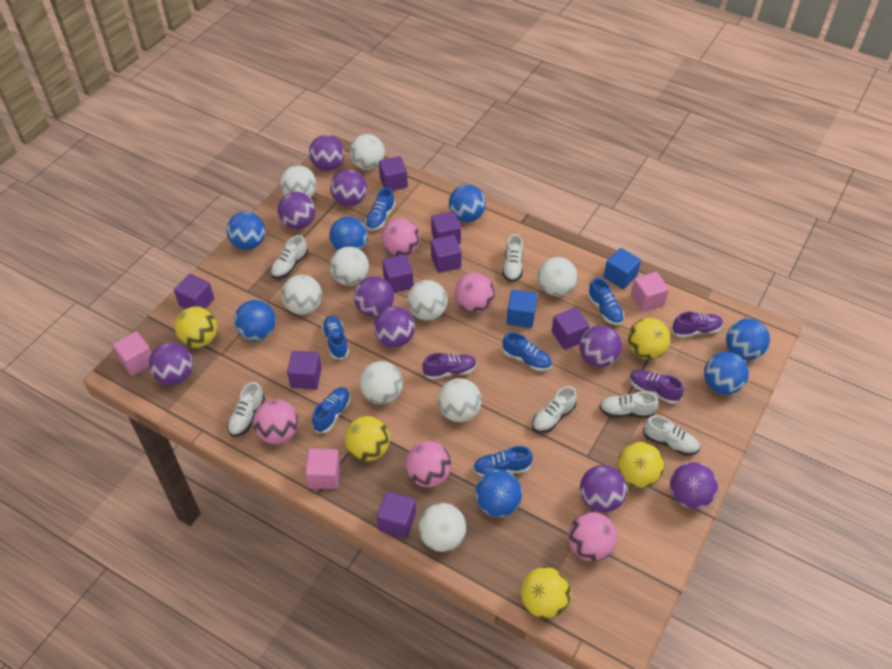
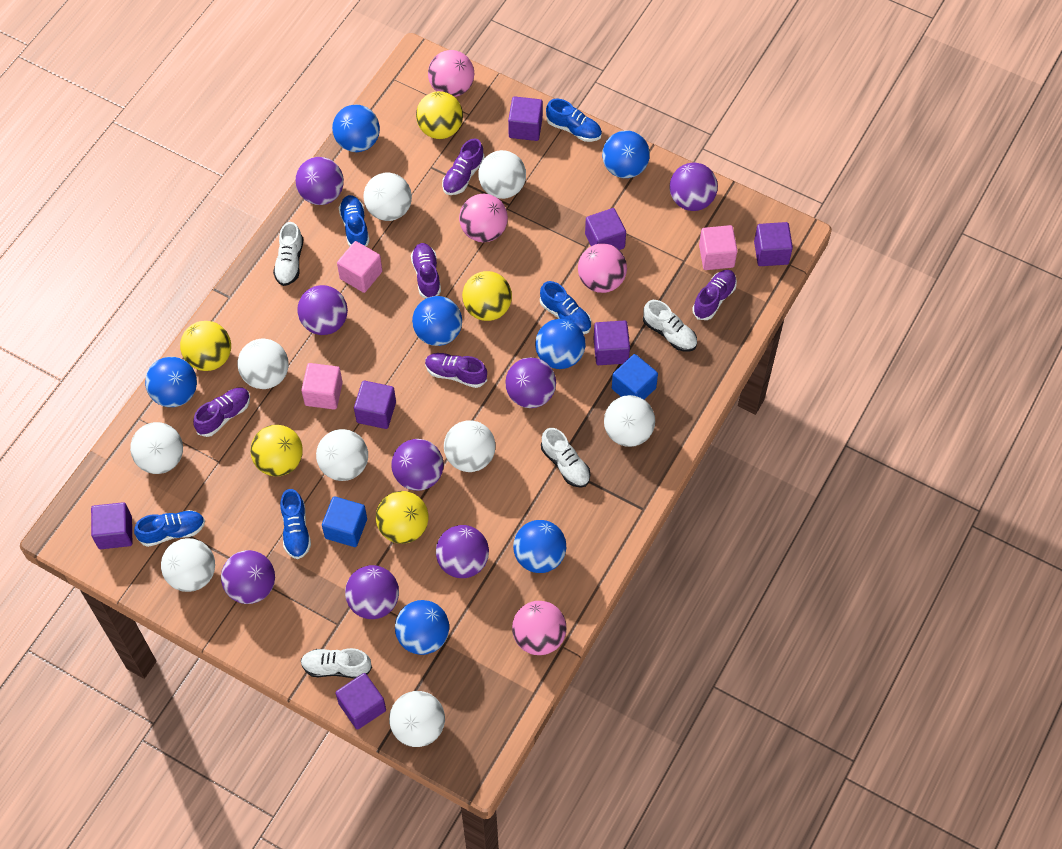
blue shoe: [312,387,351,433] [322,316,349,360] [365,188,395,231] [473,446,533,477] [503,332,552,371] [588,278,624,325] = 6 -> [134,510,205,547] [280,489,311,559] [339,195,370,247] [540,281,591,334] [546,99,602,142] = 5
pink ball: [253,399,298,444] [382,218,420,256] [405,441,451,487] [455,273,495,313] [568,512,617,562] = 5 -> [428,50,474,97] [459,194,508,242] [512,601,566,655] [578,243,627,293] = 4
purple ball: [149,342,193,385] [278,192,315,229] [309,135,344,171] [330,169,367,206] [354,276,394,317] [374,306,415,348] [580,325,622,367] [580,465,627,512] [670,462,718,509] = 9 -> [221,550,275,604] [296,157,344,205] [297,285,348,335] [345,565,399,619] [391,439,444,491] [436,525,489,578] [505,357,556,408] [670,163,718,211] = 8
purple cube: [174,274,214,309] [287,351,322,389] [377,491,416,538] [379,156,408,191] [382,255,414,293] [431,211,461,244] [431,235,462,273] [552,307,590,350] = 8 -> [91,502,132,549] [335,673,386,730] [354,381,396,429] [508,96,543,141] [585,208,626,250] [593,320,630,365] [754,222,793,266] = 7
purple shoe: [423,353,477,380] [629,370,684,404] [672,312,723,338] = 3 -> [193,387,250,437] [411,243,441,298] [425,353,487,388] [442,138,484,195] [692,270,737,320] = 5
white shoe: [227,382,265,437] [271,235,308,279] [502,234,523,282] [532,386,577,433] [599,391,659,418] [643,416,700,455] = 6 -> [273,222,303,286] [301,648,372,679] [541,428,590,488] [643,300,697,351] = 4

